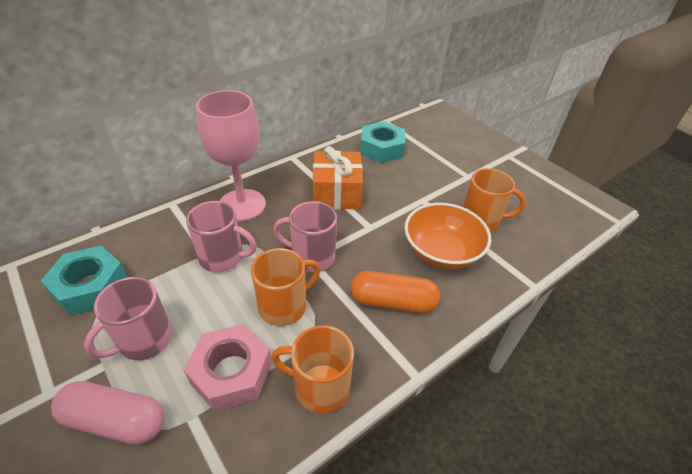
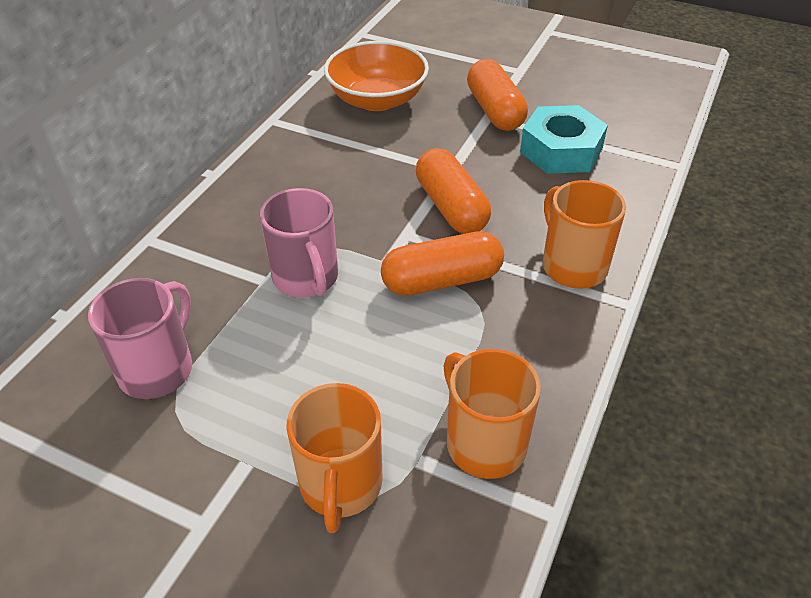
orange capsule: [351,271,440,313] = 1 -> [381,231,504,296] [416,148,491,234] [467,59,528,131] = 3
orange gift: [313,146,363,209] = 1 -> none = 0
pink capsule: [51,381,165,445] = 1 -> none = 0
pink goblet: [196,90,266,221] = 1 -> none = 0
pink mug: [84,277,172,360] [186,201,257,272] [273,201,337,272] = 3 -> [88,278,192,399] [260,188,338,298] = 2
pink nut: [184,324,272,412] = 1 -> none = 0
turquoise nut: [41,246,128,316] [360,121,405,163] = 2 -> [520,105,608,174] = 1

